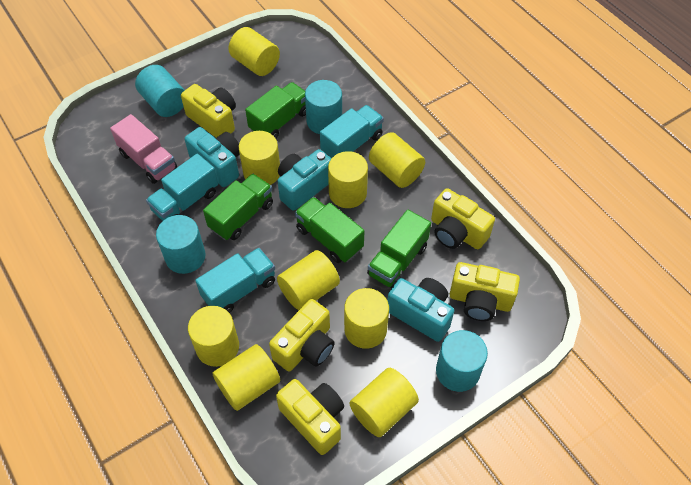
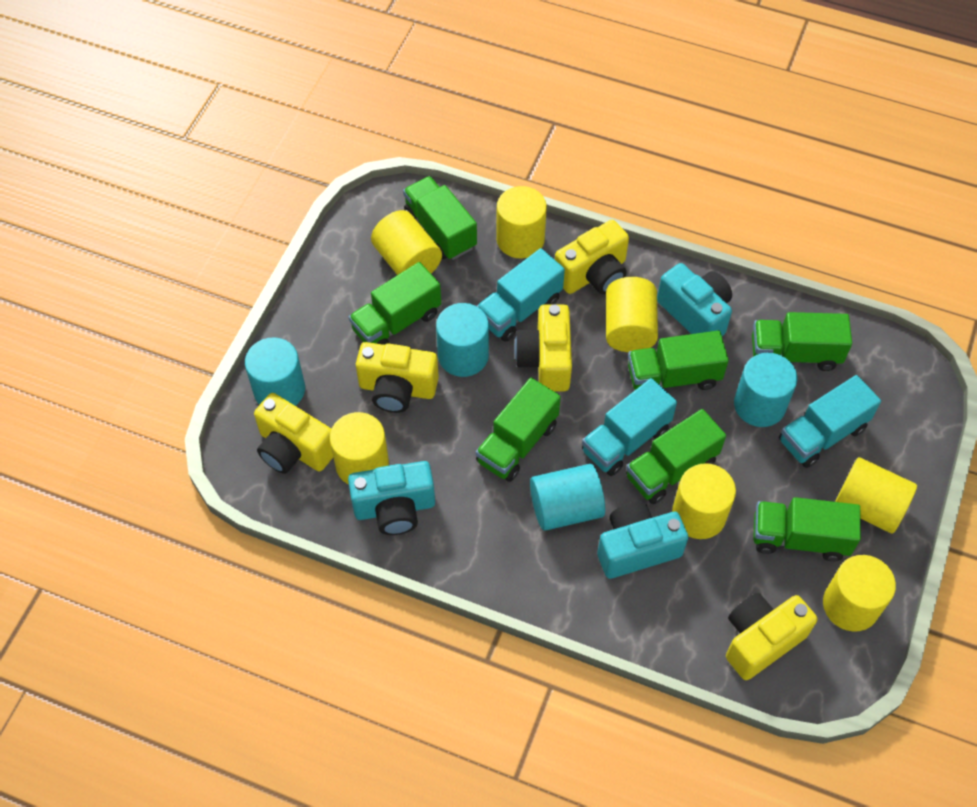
green truck: [203,174,273,240] [245,82,306,138] [295,197,364,263] [367,210,431,288] = 4 -> [349,262,441,345] [403,176,477,260] [476,378,561,482] [626,409,726,504] [628,331,729,390] [752,312,852,371] [753,497,861,561] = 7
pink truck: [110,114,177,184] = 1 -> none = 0
yellow cylinder: [188,306,239,367] [212,344,280,411] [229,27,280,76] [239,131,280,185] [277,250,340,310] [328,151,368,208] [344,288,389,349] [350,368,419,437] [369,132,425,188] = 9 -> [329,412,389,484] [371,210,442,275] [496,186,547,259] [606,277,658,352] [672,463,736,539] [823,555,896,632] [835,457,917,533] = 7

